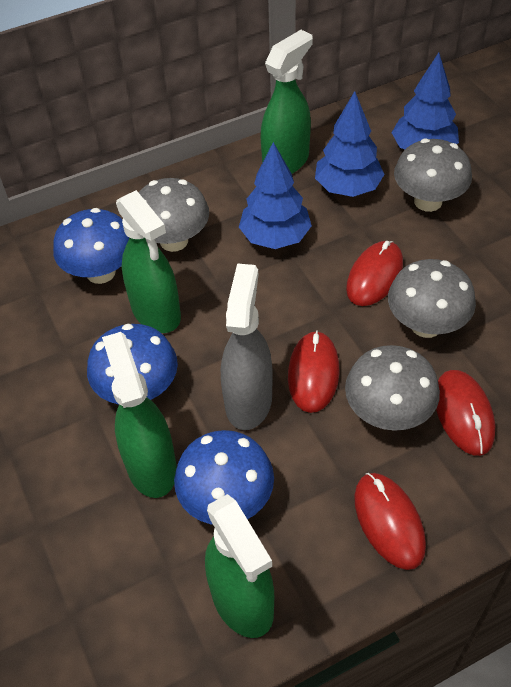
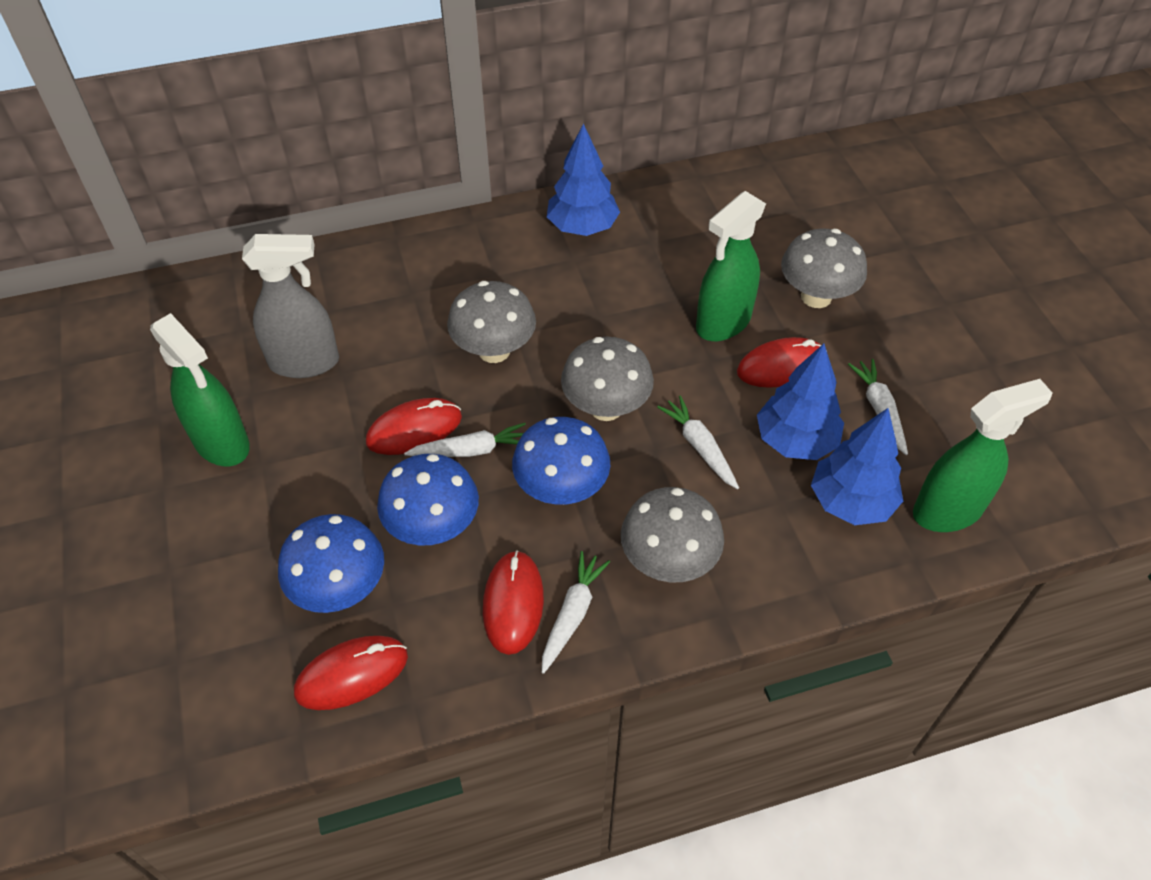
green spray bottle: [102,332,177,498] [116,190,181,333] [205,494,274,638] [261,30,313,174] = 4 -> [150,313,250,466] [696,191,766,341] [913,379,1052,532] = 3
white carrot: none = 0 -> [404,423,526,457] [542,551,610,674] [657,395,739,489] [848,359,908,455] = 4

